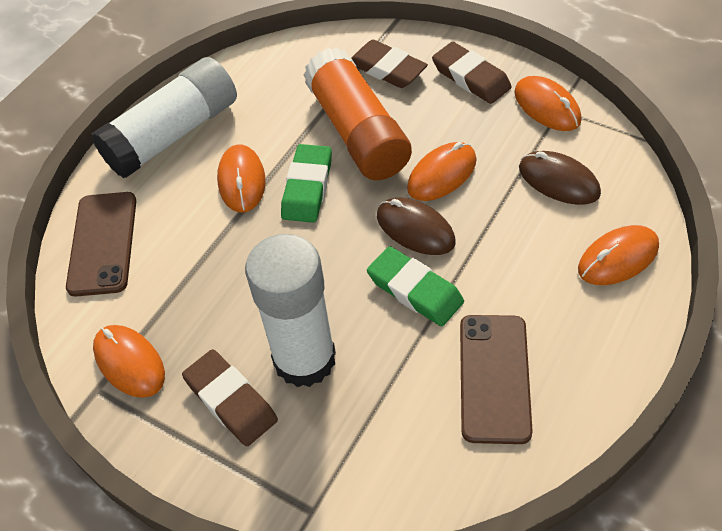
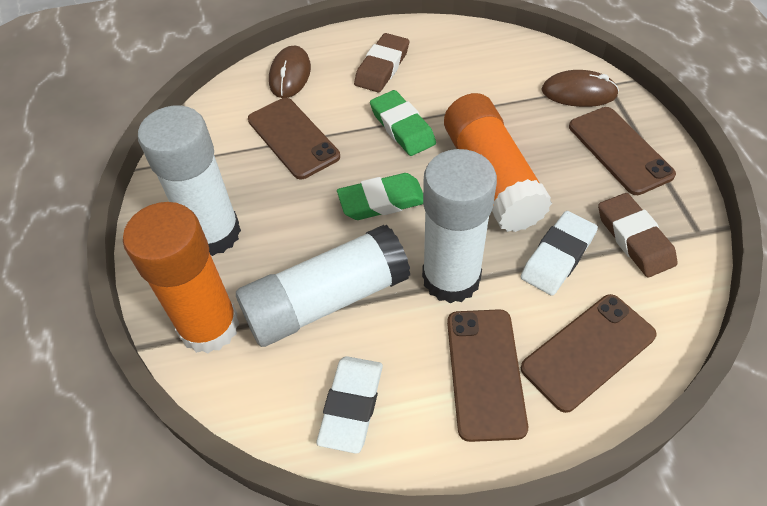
brown eraser: [182,349,278,446] [351,40,428,88] [432,42,512,104] = 3 -> [354,33,409,92] [598,193,677,277] = 2
brown phone: [66,192,136,296] [460,315,533,444] = 2 -> [248,98,340,179] [447,309,528,442] [521,294,657,413] [569,107,676,195] = 4
orange glue stick: [304,48,412,180] = 1 -> [123,202,239,354] [444,93,552,232] = 2
orange mouse: [93,325,165,398] [217,144,265,212] [407,142,477,201] [514,76,582,131] [578,225,659,285] = 5 -> none = 0
white eraser: none = 0 -> [316,356,383,454] [521,211,598,296] = 2
white glue stick: [91,57,237,178] [245,234,336,387] = 2 -> [138,105,241,256] [236,225,410,347] [422,149,497,303] = 3

